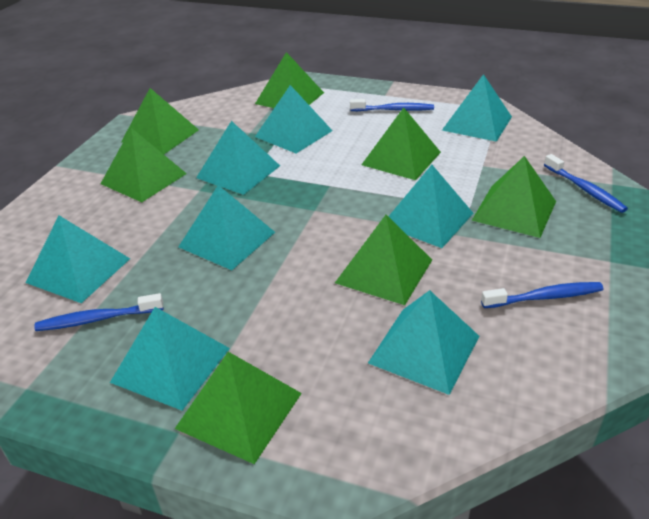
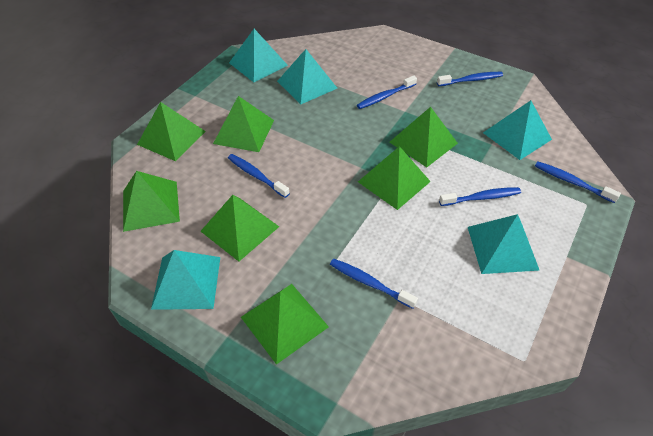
blue toothbrush: [34,293,163,331] [350,99,434,111] [481,282,604,308] [544,154,628,213] = 4 -> [228,154,290,198] [330,258,418,309] [357,75,417,109] [437,72,503,86] [439,187,521,206] [535,162,621,203] = 6
turquoise pyramid: [25,216,130,303] [110,307,230,411] [178,185,275,270] [196,121,280,195] [255,85,333,153] [368,290,479,395] [388,165,473,248] [442,74,512,142] = 8 -> [151,250,220,310] [229,29,288,82] [277,49,337,104] [468,214,540,274] [483,100,552,160] = 5

